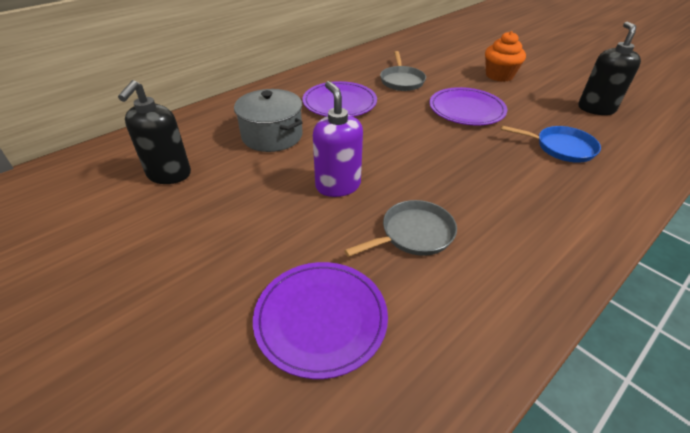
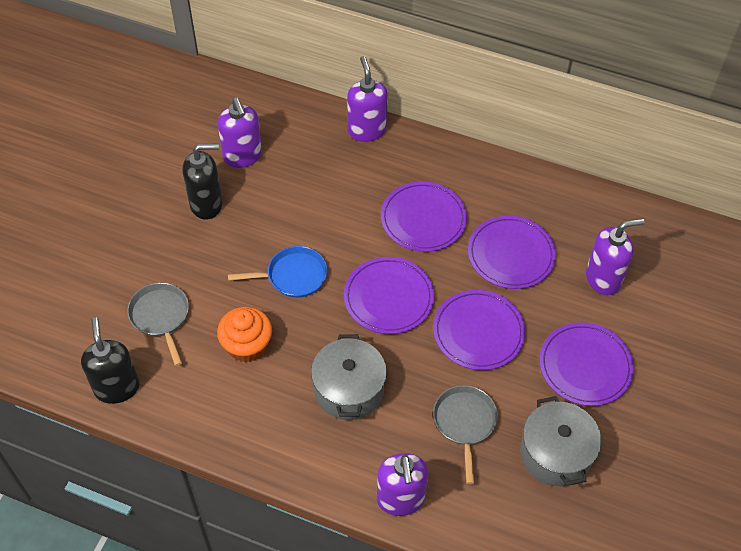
grey pot: [234,89,303,152] = 1 -> [311,334,387,420] [520,396,601,486] = 2
purple plate: [253,262,388,379] [302,81,377,117] [429,87,507,125] = 3 -> [344,257,434,334] [381,181,467,252] [433,290,526,370] [468,216,556,289] [539,322,634,406] = 5
purple soap dispenser: [313,81,363,197] = 1 -> [218,98,262,168] [347,56,388,142] [377,453,429,516] [586,218,645,295] = 4

